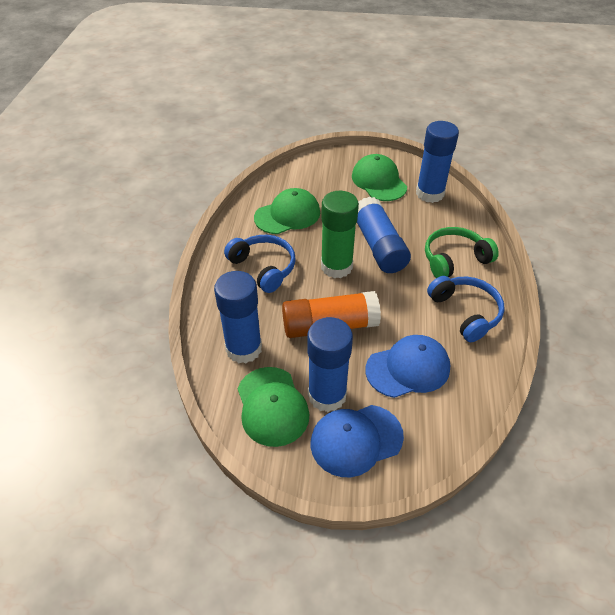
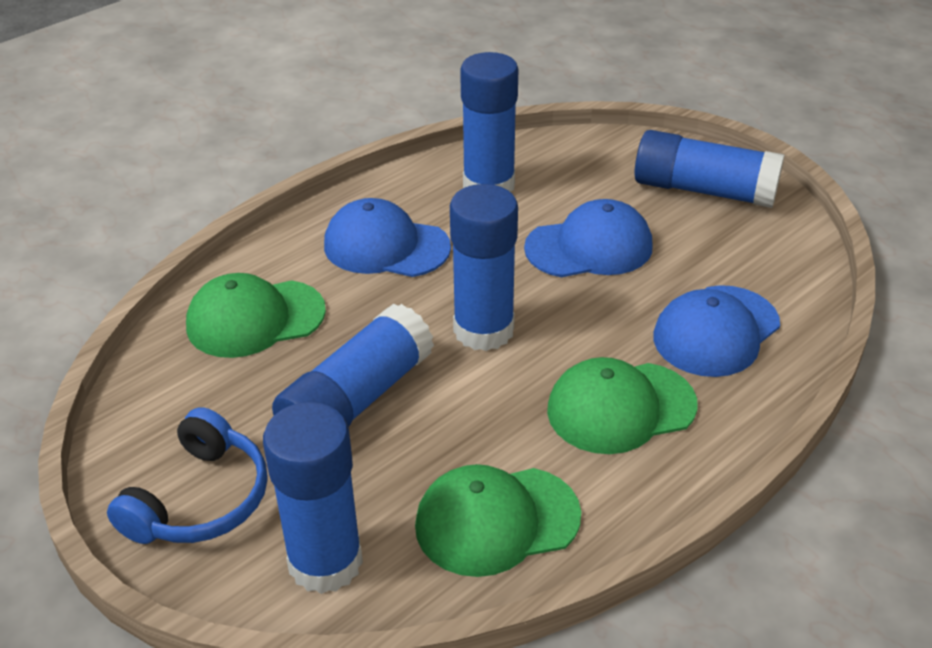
blue cap: [311,405,404,477] [366,335,450,398] = 2 -> [324,198,451,277] [524,199,653,277] [653,285,780,377] = 3
blue glue stick: [214,271,262,363] [307,317,353,412] [357,197,411,273] [416,121,459,203] = 4 -> [263,402,363,594] [272,304,434,427] [450,184,518,351] [460,52,518,192] [634,130,785,208] = 5
blue headphones: [224,235,296,293] [427,276,504,342] = 2 -> [107,407,268,544] = 1
green glue stick: [321,191,359,278] = 1 -> none = 0
green headphones: [425,227,499,278] = 1 -> none = 0
orange glue stick: [282,291,381,338] = 1 -> none = 0

